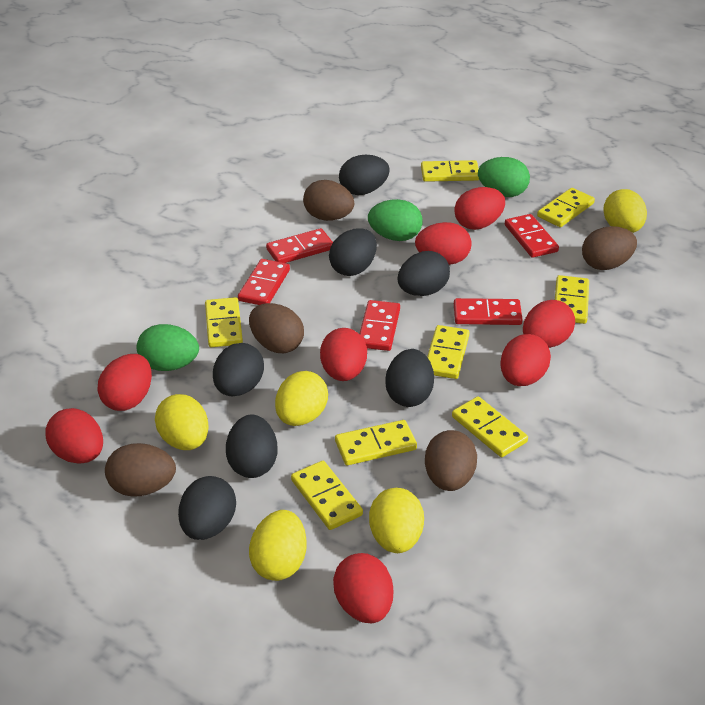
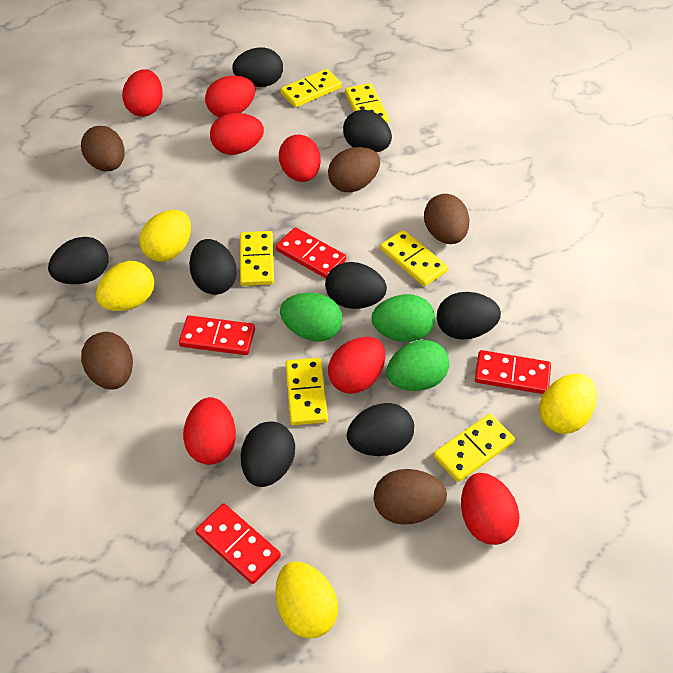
black egg: [178,476,236,540] [213,343,264,396] [226,415,277,478] [329,228,377,276] [339,155,390,195] [385,349,434,407] [398,251,450,296] = 7 -> [48,237,108,284] [189,239,237,295] [232,47,283,87] [241,421,295,487] [325,262,387,309] [343,110,392,152] [347,403,414,456] [437,292,501,340] = 8
red domino: [238,259,290,305] [266,228,333,263] [359,300,400,351] [454,298,523,325] [505,214,559,258] = 5 -> [179,315,255,355] [195,504,281,584] [276,227,346,278] [475,350,551,394] = 4
red egg: [46,408,103,464] [97,354,152,411] [320,328,367,381] [333,553,393,623] [415,222,471,265] [454,187,505,230] [501,334,551,386] [523,300,575,348] = 8 -> [122,69,163,117] [183,397,236,465] [205,76,255,117] [210,113,264,155] [279,135,321,182] [328,337,385,394] [461,473,520,545] = 7
yellow domino: [205,297,243,347] [291,461,363,530] [335,420,417,465] [421,160,479,182] [427,325,469,379] [452,396,528,457] [537,188,595,227] [555,275,589,324] = 8 -> [240,231,274,286] [280,69,342,107] [285,358,328,425] [345,83,389,123] [380,230,448,286] [434,414,515,482] = 6
yellow egg: [155,394,208,450] [249,510,307,581] [275,371,328,426] [369,488,424,553] [603,189,647,233] = 5 -> [96,261,154,311] [139,210,191,262] [275,562,338,638] [539,374,597,434] = 4

